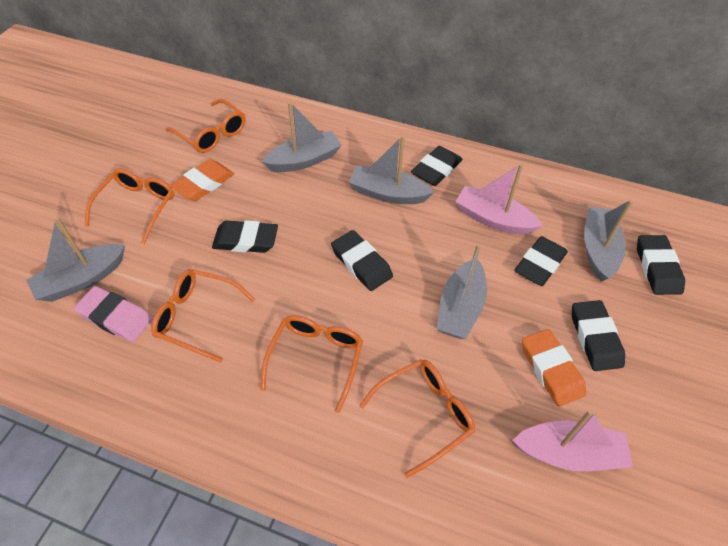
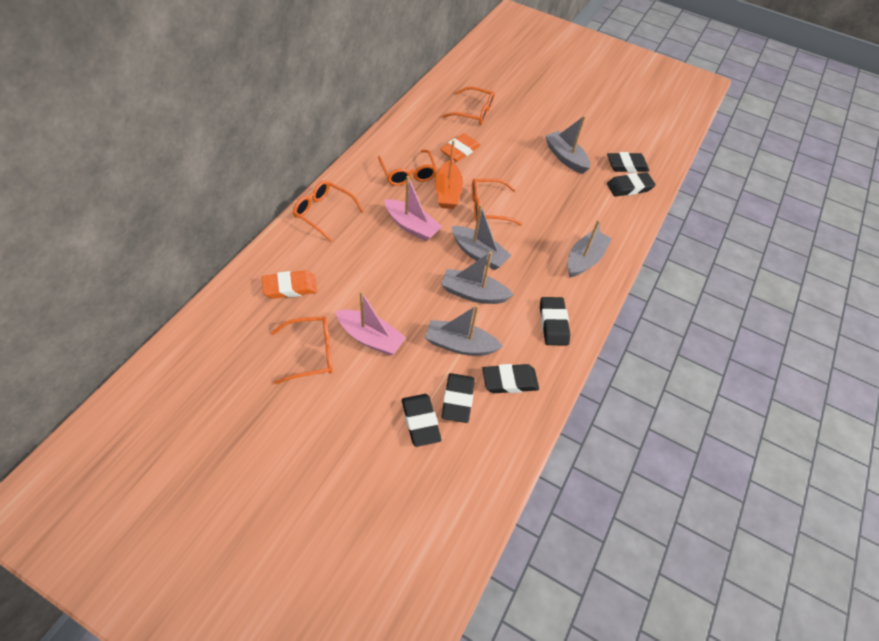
orange boat: none = 0 -> [435,140,463,209] = 1
pink eraser: [74,286,153,342] = 1 -> none = 0

